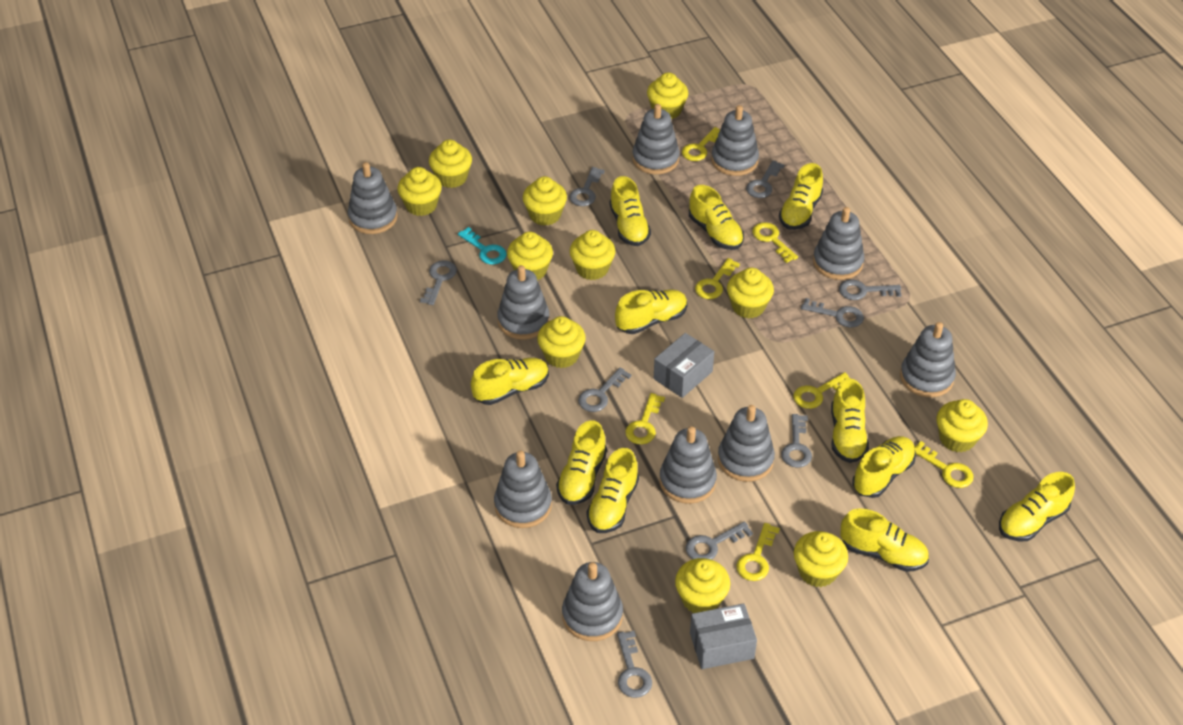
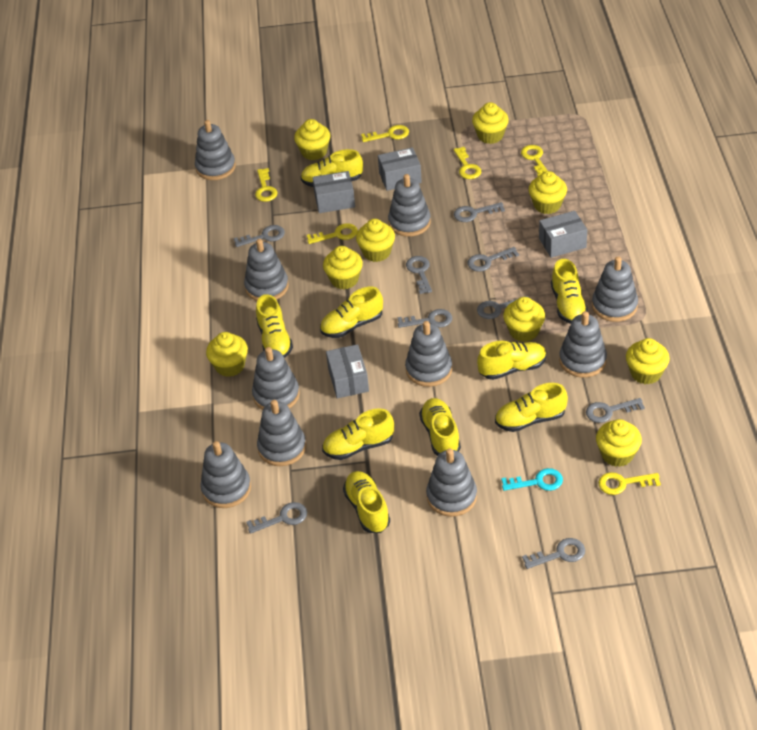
grey box: [654,333,714,398] [690,603,757,669] = 2 -> [312,171,355,213] [326,344,369,398] [378,147,422,191] [539,211,587,258] = 4
yellow cupcake: [397,167,442,216] [429,139,472,188] [507,232,553,281] [523,176,567,226] [537,316,586,368] [570,230,616,280] [647,72,688,119] [675,558,730,613] [727,268,774,319] [794,531,848,587] [937,399,988,452] = 11 -> [206,332,248,377] [294,119,330,160] [323,246,363,289] [356,219,395,262] [472,102,509,144] [503,297,545,342] [529,171,567,214] [596,419,642,467] [626,338,670,384] = 9
yellow key: [625,393,665,444] [682,127,720,161] [695,258,740,299] [736,523,780,581] [752,222,798,263] [793,372,849,409] [914,441,973,488] = 7 -> [255,168,278,202] [306,223,358,244] [361,125,409,142] [453,147,481,179] [521,145,547,176] [598,472,661,495] = 6
yellow shoe: [471,358,549,405] [556,420,607,505] [587,448,639,533] [609,176,651,246] [615,290,688,334] [689,185,744,250] [779,163,823,230] [831,378,869,463] [840,509,929,572] [852,436,916,498] [999,472,1075,541] = 11 -> [256,294,293,358] [301,149,363,187] [320,287,383,338] [322,408,394,460] [343,471,390,533] [419,398,461,456] [477,341,546,380] [495,383,568,432] [551,259,588,324] = 9

